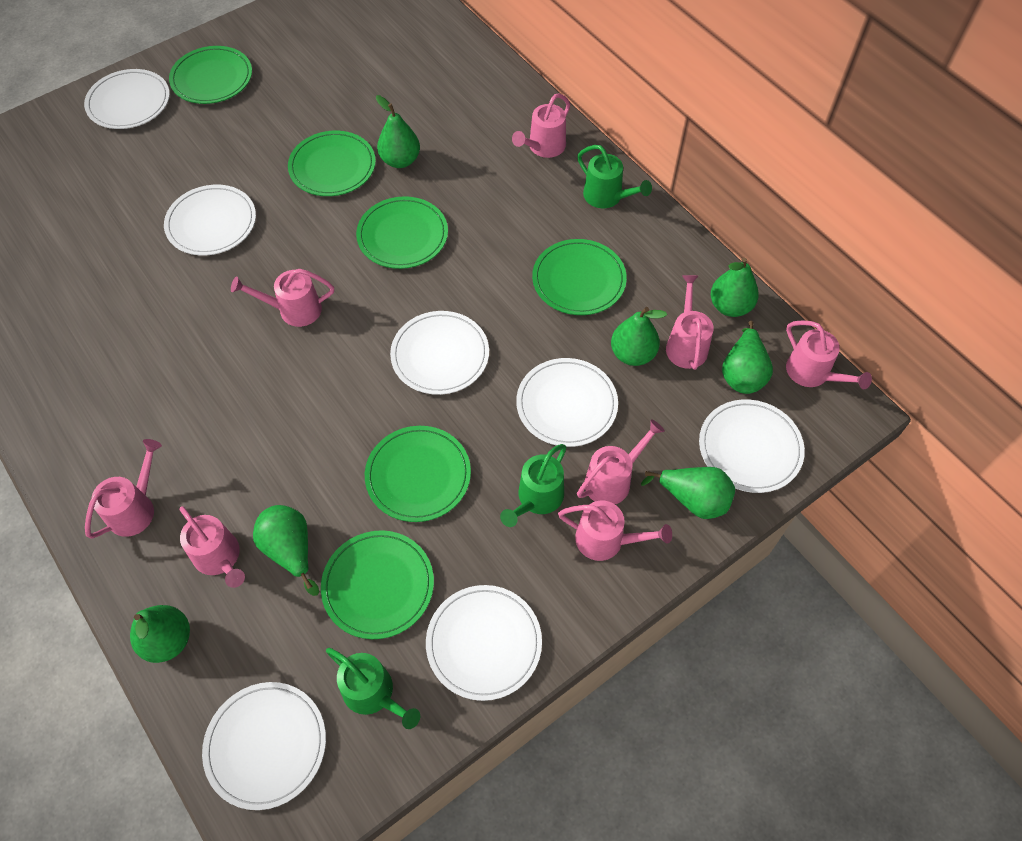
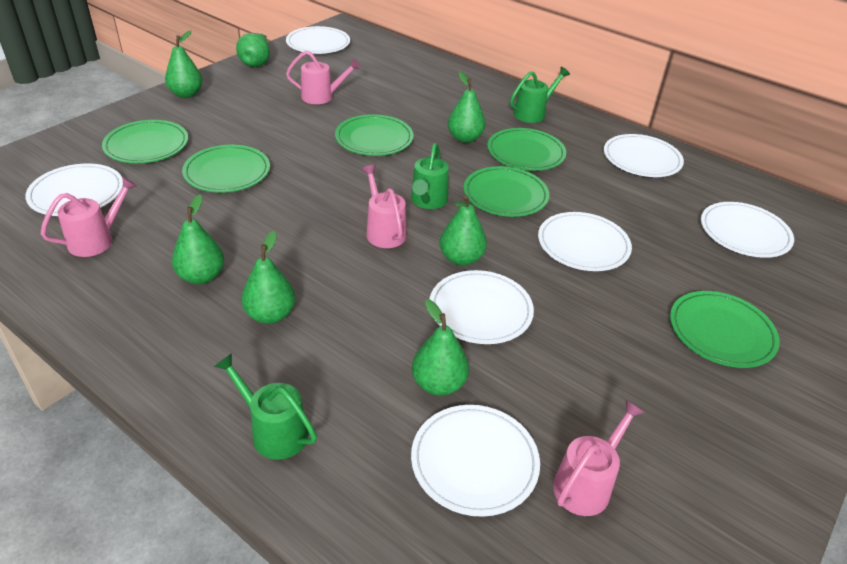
pink watering can: [85,439,162,539] [179,506,245,588] [231,269,334,327] [512,93,570,158] [558,501,672,561] [577,419,665,504] [666,275,714,370] [786,320,872,389] = 8 -> [41,176,137,257] [286,51,361,104] [361,165,407,248] [553,400,645,516] = 4

